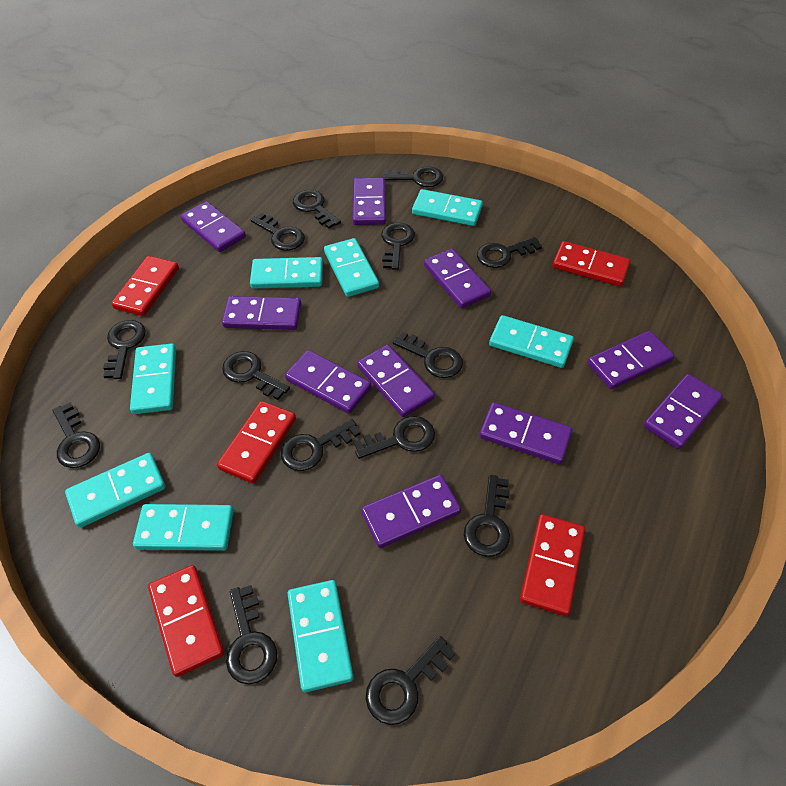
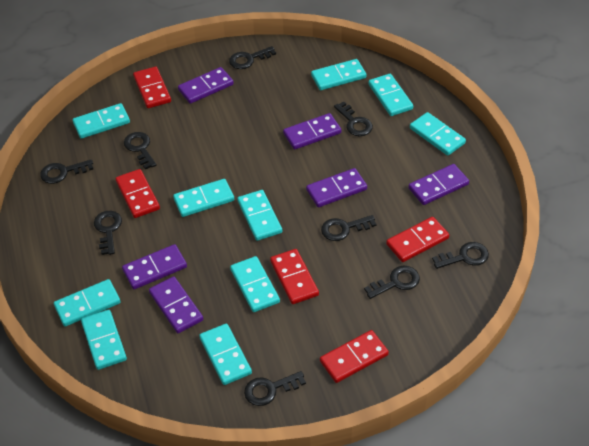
black key: [52,402,100,468] [103,320,146,379] [222,351,290,400] [226,585,277,684] [251,213,305,251] [281,419,360,471] [293,190,341,229] [354,416,435,459] [366,636,455,725] [381,223,415,270] [382,166,444,187] [393,332,463,378] [464,475,510,556] [477,237,542,268] = 14 -> [40,159,93,184] [94,211,122,255] [124,132,156,169] [229,46,276,69] [244,371,306,406] [321,215,376,241] [334,101,373,136] [364,266,420,299] [432,242,489,269] = 9
purple domino: [181,201,246,252] [222,296,301,330] [285,350,371,414] [353,178,386,225] [357,345,435,417] [361,474,461,548] [424,249,491,308] [479,402,572,464] [588,331,674,389] [644,374,723,449] = 10 -> [122,244,187,289] [149,276,203,333] [178,67,234,104] [283,113,341,150] [306,168,367,207] [408,164,469,205] = 6
turquoise domino: [65,453,165,528] [130,343,176,414] [133,504,234,551] [250,257,323,289] [288,580,354,692] [324,238,379,297] [412,189,483,226] [489,315,574,368] = 8 -> [54,279,121,326] [73,103,130,139] [81,310,127,370] [173,179,234,217] [199,324,252,385] [230,256,280,312] [237,190,282,241] [311,59,367,90] [368,74,413,116] [410,112,466,156] = 10

